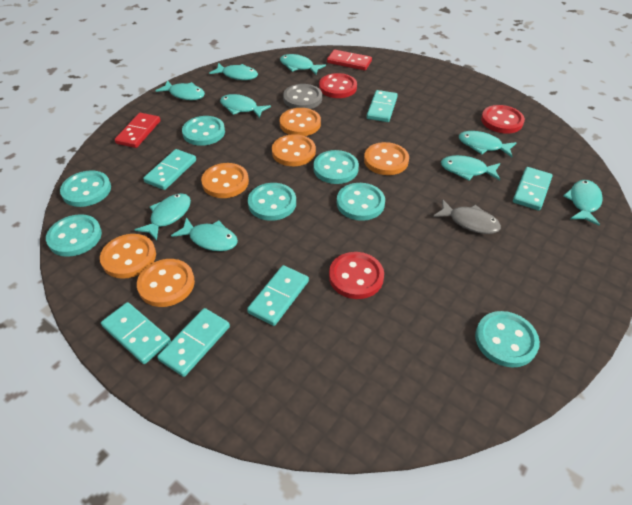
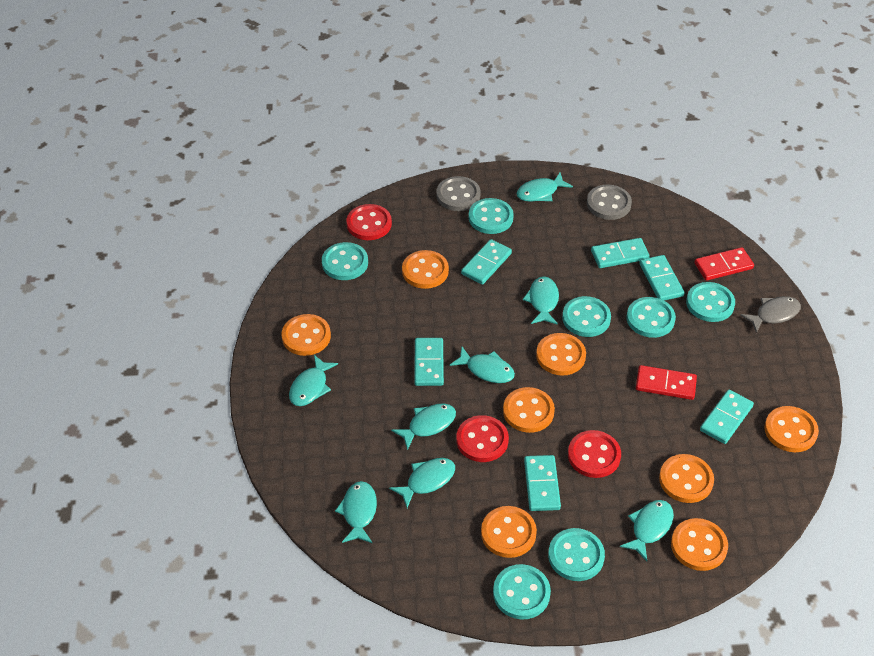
grey button: [283,84,322,109] = 1 -> [436,176,481,211] [587,184,632,220] = 2
orange button: [100,234,156,279] [137,259,195,307] [201,163,249,198] [272,134,316,166] [280,108,321,136] [364,142,409,175] = 6 -> [282,314,331,356] [402,250,449,289] [481,506,537,558] [503,387,555,433] [536,333,586,376] [659,454,714,503] [671,518,728,571] [764,406,819,452] = 8
turquoise fish: [134,193,191,241] [155,80,205,100] [171,217,238,251] [209,63,258,80] [220,94,271,118] [280,54,326,75] [441,155,500,181] [459,131,517,157] [563,180,603,226] = 9 -> [289,355,338,406] [335,481,377,543] [389,458,455,508] [391,403,456,450] [450,347,515,383] [517,173,573,202] [523,277,559,325] [620,500,674,561] = 8

